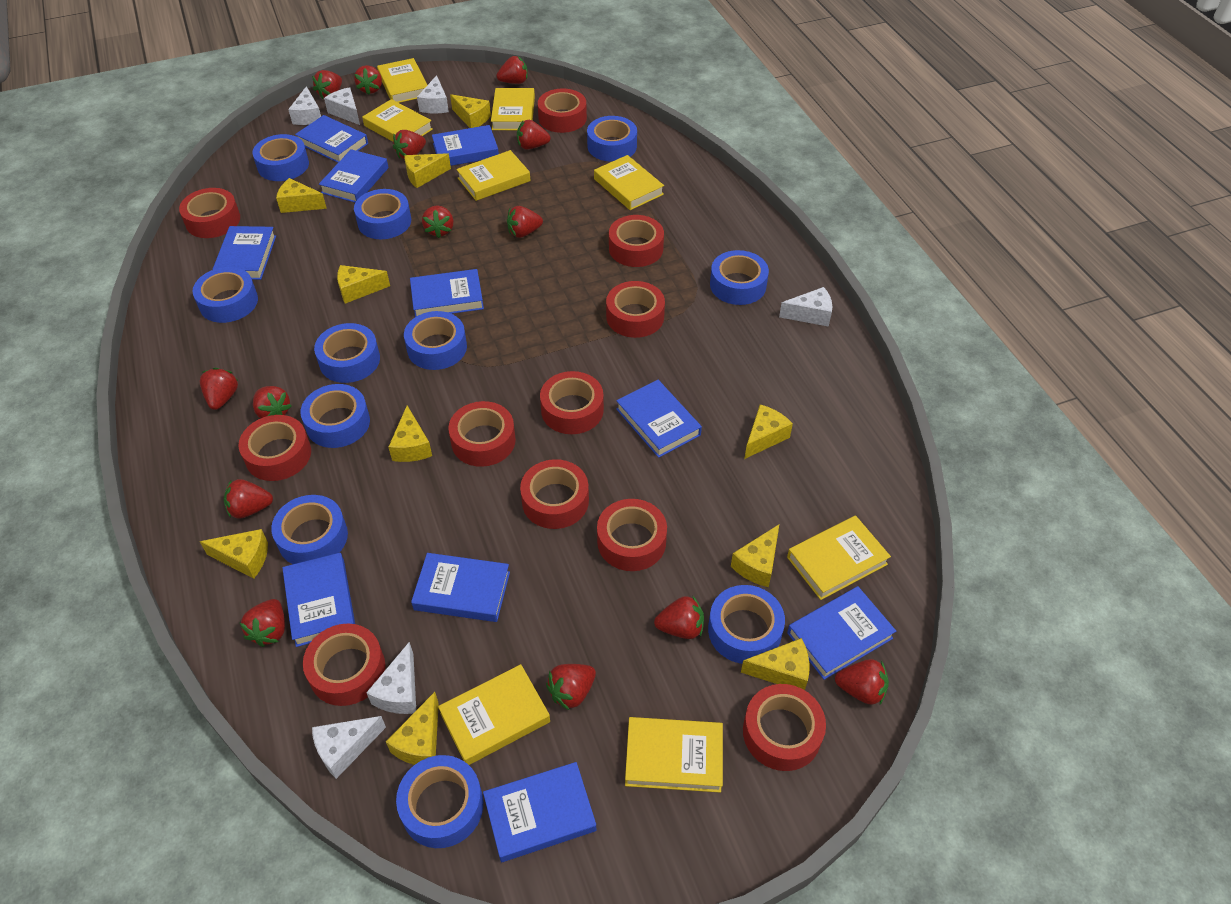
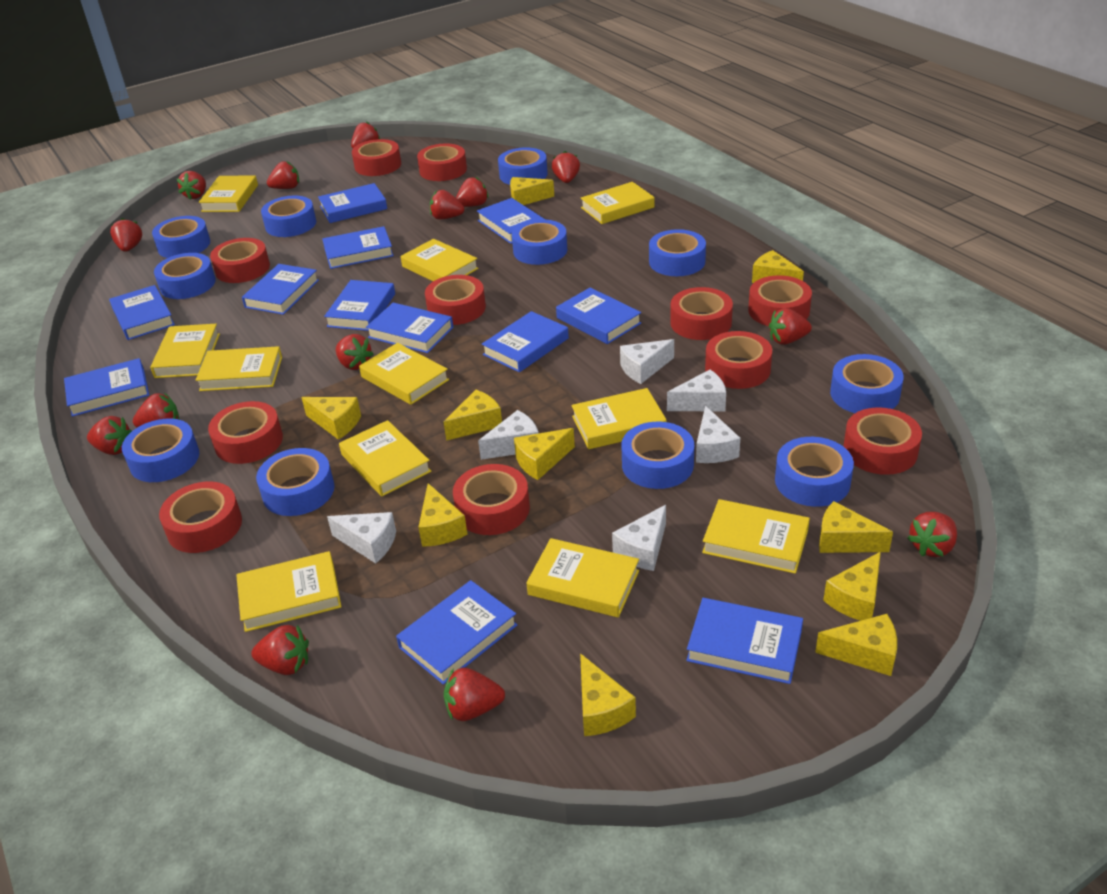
blue book: [212,226,276,280] [282,553,355,647] [295,115,368,163] [319,149,389,202] [410,269,484,317] [411,553,510,622] [432,125,499,166] [483,762,596,862] [616,380,702,458] [787,586,896,680] = 10 -> [64,358,149,417] [109,285,175,340] [242,264,319,315] [318,183,387,223] [322,226,394,269] [324,280,395,331] [366,303,453,353] [396,580,517,685] [477,198,545,244] [482,311,569,372] [556,287,641,344] [686,598,803,684] = 12
yellow book: [362,99,433,142] [377,58,427,103] [438,664,550,765] [456,150,530,201] [491,88,535,130] [594,155,664,210] [625,717,723,793] [787,515,891,600] = 8 -> [150,324,220,378] [196,346,282,391] [199,175,258,212] [236,551,341,632] [339,420,431,496] [359,343,449,405] [401,239,479,281] [526,538,639,618] [571,388,667,449] [581,182,655,224] [702,499,810,574] = 11

